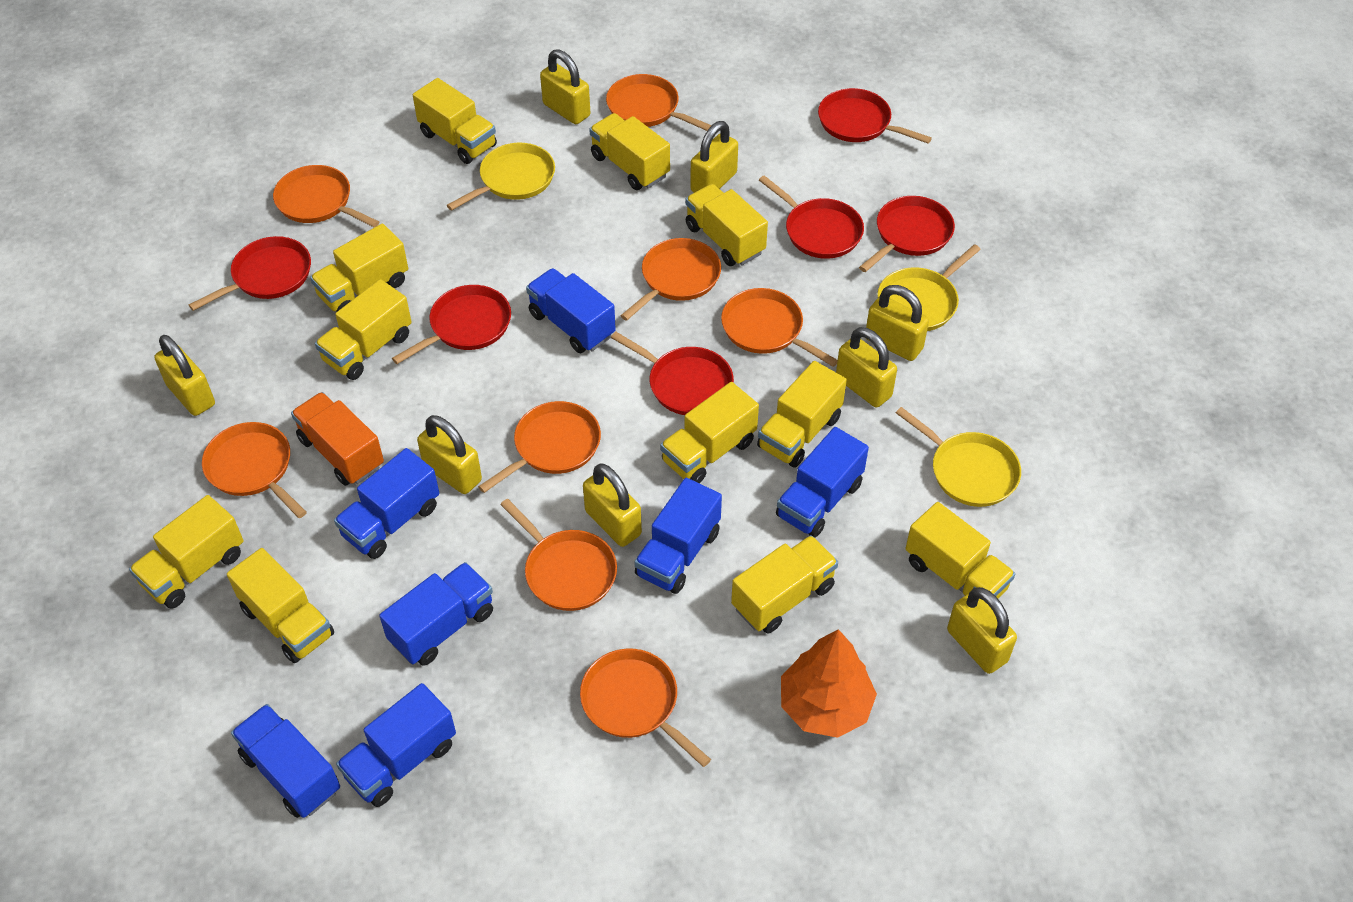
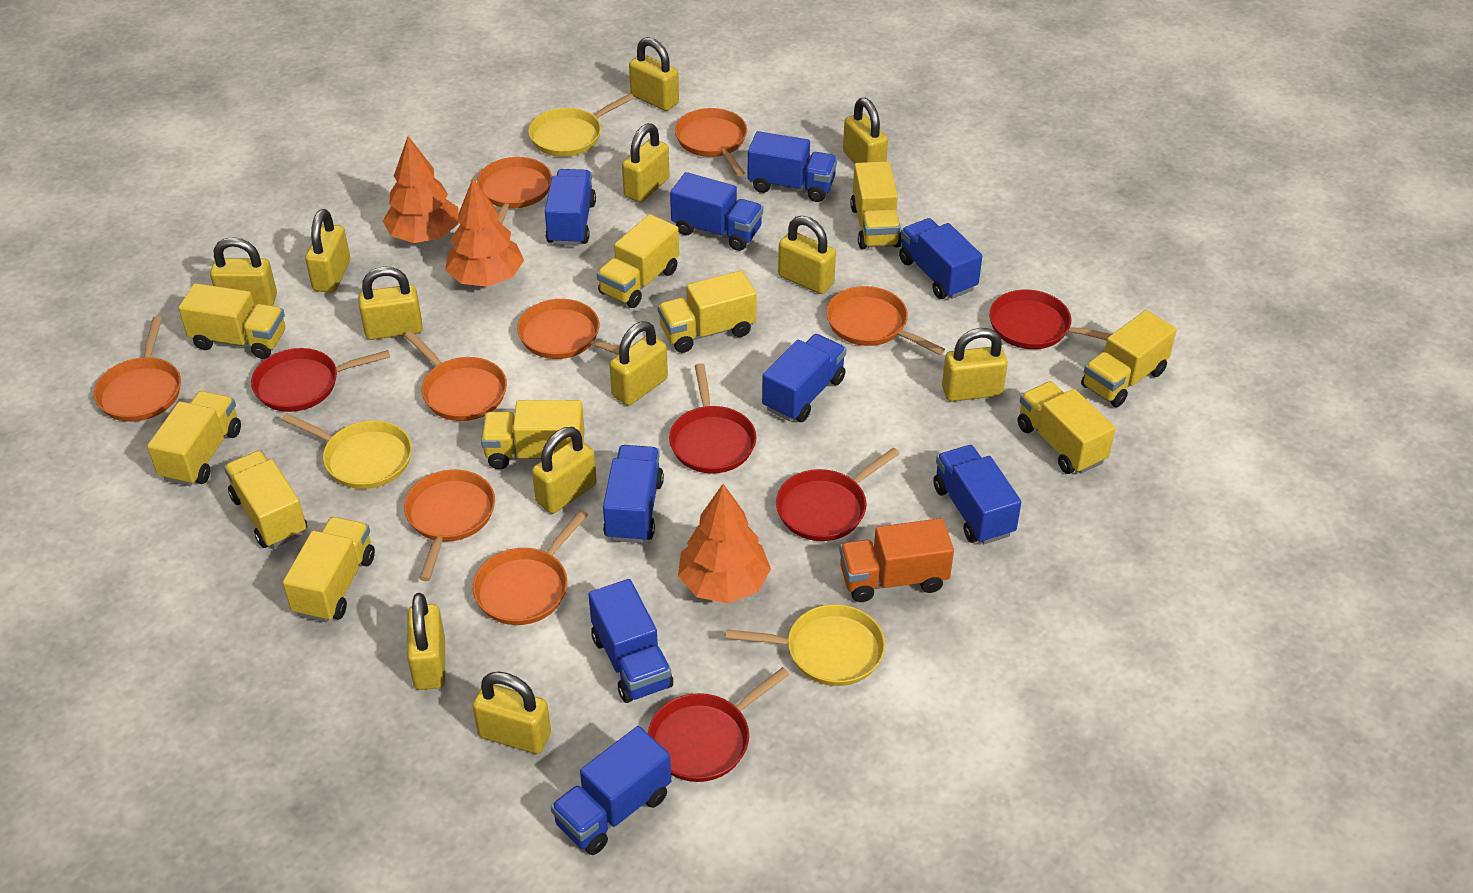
blue truck: [231,704,340,818] [334,448,439,559] [336,683,456,807] [379,562,493,666] [526,268,616,353] [635,478,722,594] [776,427,869,538] = 7 -> [545,169,596,246] [551,726,671,855] [588,579,673,703] [603,445,664,543] [670,172,763,251] [748,131,837,202] [762,334,846,422] [899,218,982,299] [933,445,1021,544] = 9
orange tree: [781,629,877,738] = 1 -> [383,136,459,243] [445,178,524,287] [678,484,771,604] = 3
red pan: [189,236,311,311] [392,285,511,364] [611,331,734,415] [759,175,864,259] [818,88,932,143] [859,196,955,272] = 6 -> [251,348,390,412] [648,667,790,782] [669,363,756,474] [776,447,900,541] [989,290,1112,349] = 5
yellow padlock: [154,335,215,416] [417,415,482,494] [540,49,591,124] [583,463,642,547] [690,121,738,193] [836,327,897,408] [866,285,929,361] [947,587,1017,674] = 8 -> [210,237,277,306] [305,209,350,293] [358,267,423,340] [407,593,445,690] [473,671,551,754] [532,427,597,514] [609,321,668,406] [622,123,670,203] [629,37,679,111] [778,216,836,294] [843,98,888,163] [942,328,1008,401] = 12
yellow truck: [129,495,244,609] [227,548,334,663] [310,224,408,312] [315,279,412,380] [413,78,497,164] [589,113,670,190] [660,382,759,483] [685,184,768,266] [731,535,838,634] [757,361,847,468] [905,502,1015,598] = 11 -> [147,391,241,486] [178,283,285,359] [224,451,307,548] [283,517,375,622] [481,400,585,469] [597,214,679,308] [658,270,757,353] [850,161,902,249] [1018,381,1115,474] [1081,310,1177,407] = 10

